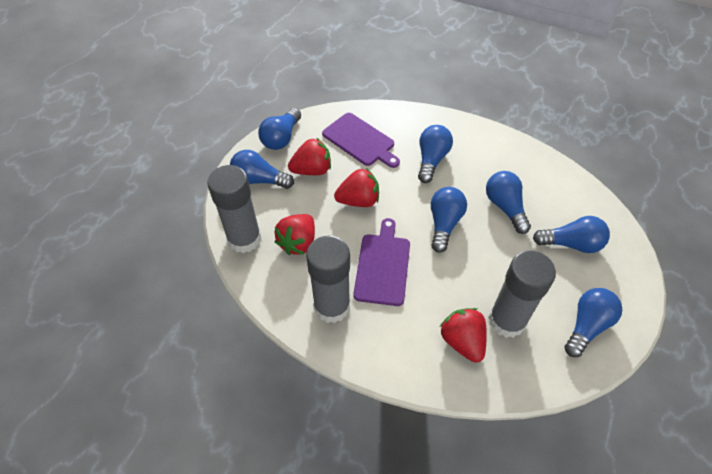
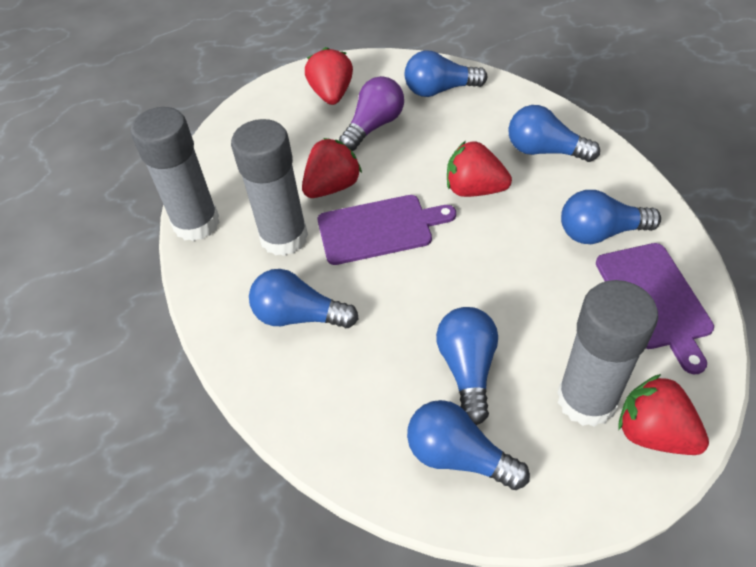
blue light bulb: [230,150,294,189] [258,108,301,150] [418,125,453,183] [431,187,467,253] [486,171,531,234] [533,216,610,253] [565,288,622,357] = 7 -> [249,269,359,328] [405,51,488,97] [407,400,530,490] [436,307,498,425] [509,105,600,162] [561,190,661,244] = 6
purple light bulb: none = 0 -> [339,76,404,151] = 1

